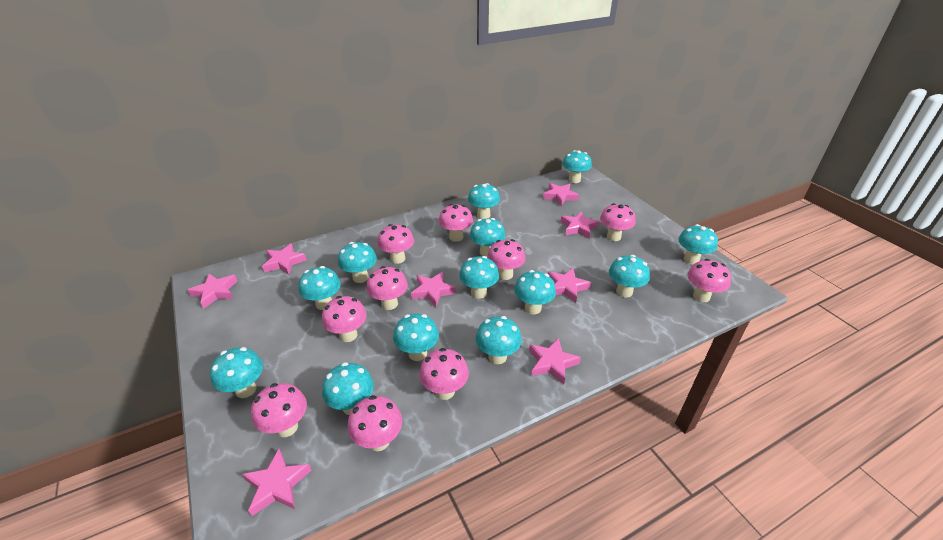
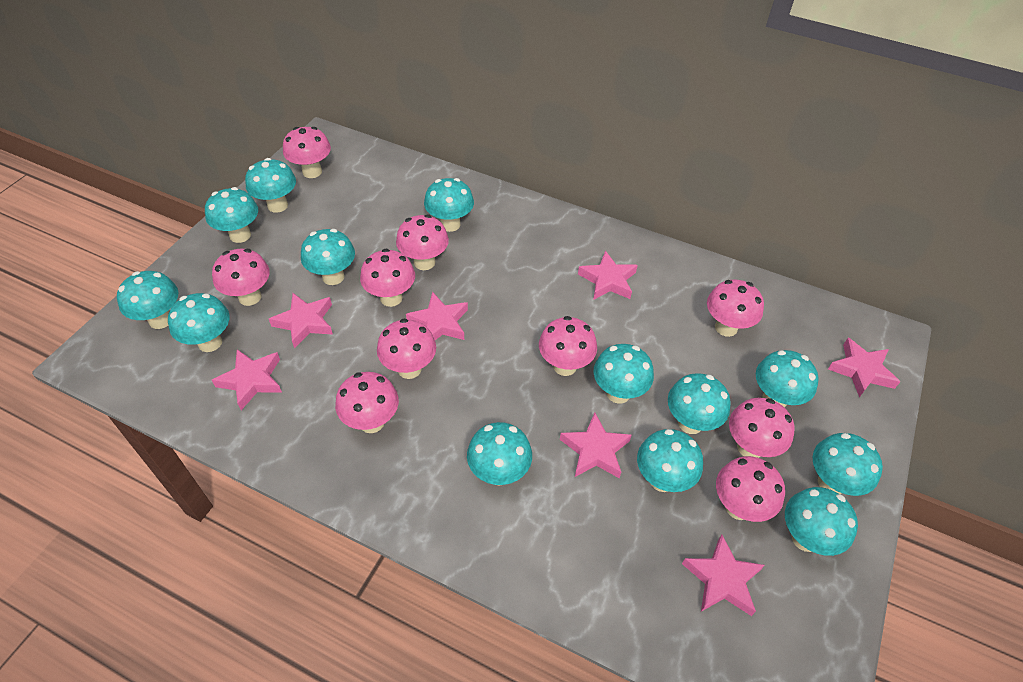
pink star: [188,274,237,309] [242,449,312,516] [262,243,307,275] [411,272,456,307] [529,338,581,385] [543,183,579,206] [548,268,591,303] [560,212,599,239] = 8 -> [212,349,282,410] [269,293,333,349] [406,292,468,340] [560,413,632,478] [578,251,638,300] [682,535,765,616] [828,338,900,397] = 7

